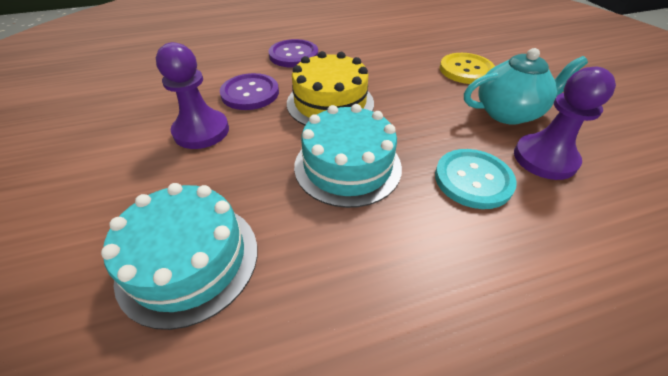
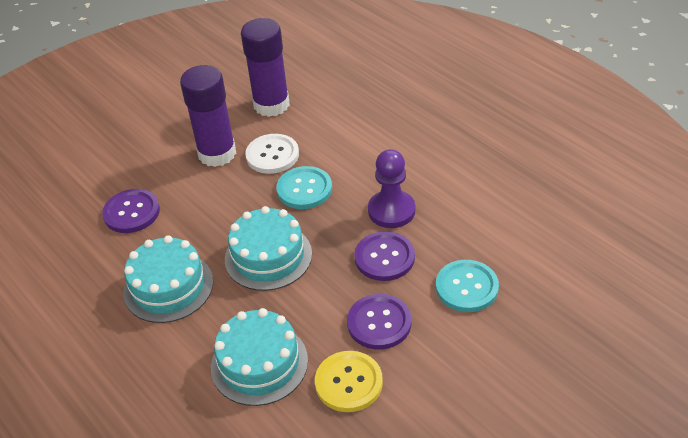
purple button: [220,73,279,110] [268,39,318,68] = 2 -> [102,189,160,233] [347,294,411,349] [354,231,415,281] = 3
purple glue stick: none = 0 -> [180,65,236,167] [241,18,290,117] = 2
purple pawn: [156,42,229,149] [514,67,616,180] = 2 -> [368,149,415,228] = 1
turquoise button: [435,149,517,209] = 1 -> [276,166,332,209] [436,260,499,312] = 2
turquoise cake: [101,183,257,330] [294,104,402,208] = 2 -> [123,235,213,323] [211,308,308,406] [225,206,312,291] = 3
turquoise teapot: [464,48,588,125] = 1 -> none = 0
white button: none = 0 -> [245,134,299,174] = 1
yellow cake: [287,51,374,125] = 1 -> none = 0

